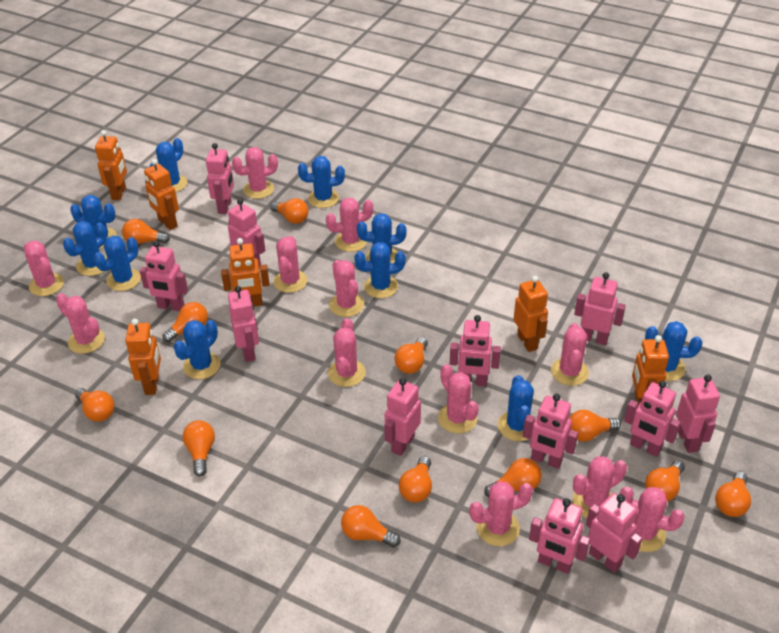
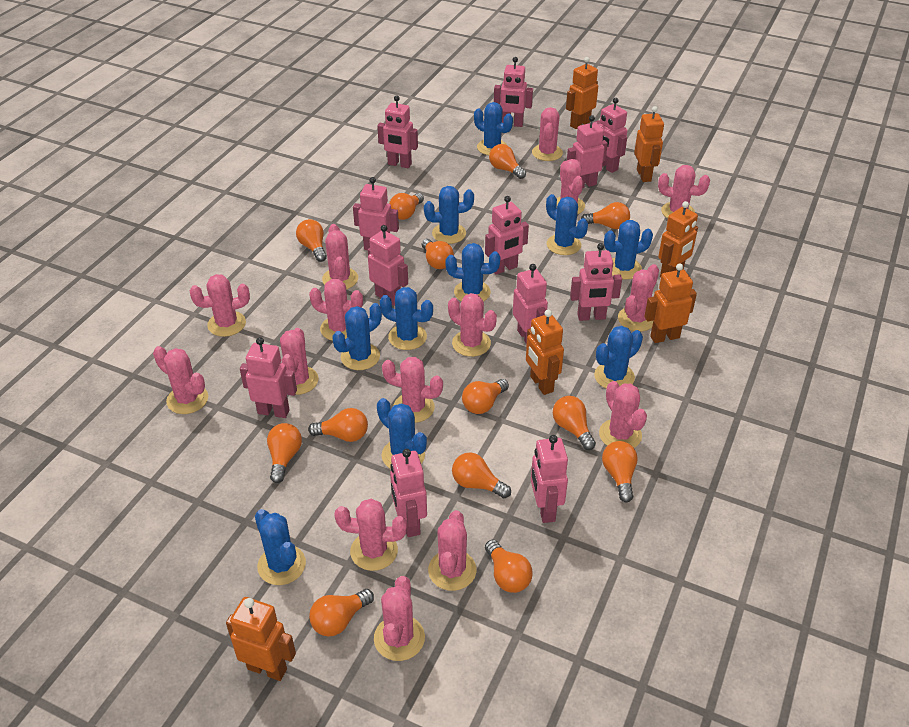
orange light bulb: [75,388,115,422] [122,219,170,244] [163,302,208,342] [183,420,215,477] [271,198,309,224] [341,505,401,547] [395,337,428,374] [399,456,432,503] [484,458,542,497] [570,410,621,442] [645,460,685,501] [715,471,751,517] = 12 -> [267,423,302,483] [296,219,327,262] [308,408,368,442] [309,589,374,637] [389,193,424,220] [422,239,454,269] [452,453,511,498] [462,379,509,414] [485,539,533,593] [489,144,526,179] [553,396,596,450] [581,202,630,229] [602,441,638,502] = 13
pink cactus: [24,240,64,296] [56,293,105,354] [232,147,278,199] [273,236,307,293] [326,198,373,252] [328,318,366,387] [329,260,364,317] [438,364,479,434] [469,481,533,546] [551,323,589,386] [573,456,627,518] [620,487,685,552] = 12 -> [153,346,208,414] [190,274,250,337] [280,328,319,395] [309,279,363,341] [322,224,358,289] [334,499,407,571] [374,576,425,661] [382,357,443,423] [428,510,476,591] [448,293,497,357] [532,107,563,161] [557,159,585,214] [599,381,647,448] [618,264,659,332] [658,165,710,218] = 15

